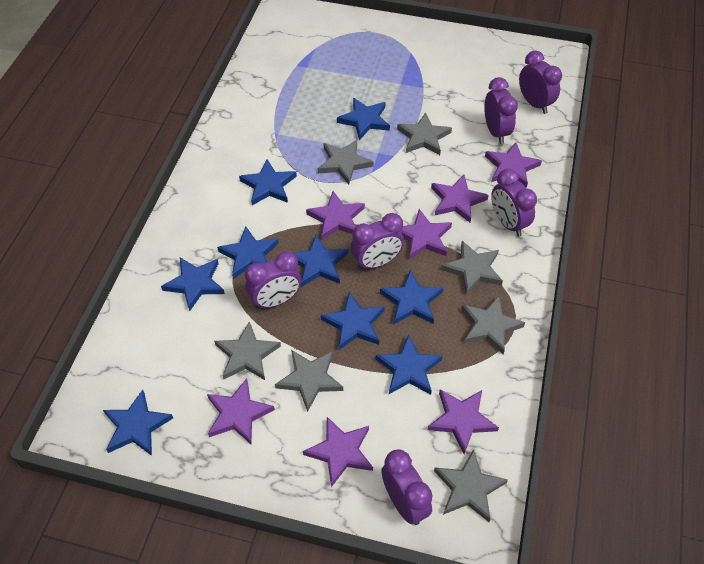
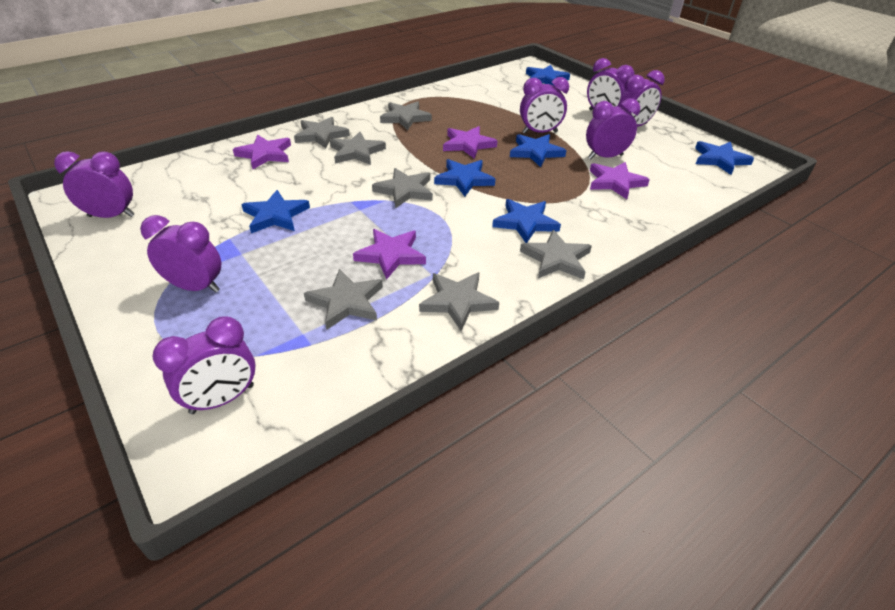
blue star: [103,390,173,456] [161,257,225,311] [217,226,279,279] [239,159,297,205] [293,235,348,287] [321,292,384,350] [337,98,390,140] [376,335,443,395] [380,270,443,324] = 9 -> [241,190,310,233] [434,159,495,196] [492,199,561,243] [510,134,566,167] [526,65,570,86] [695,141,754,175] = 6
purple clock: [245,251,301,309] [351,213,404,270] [381,449,432,525] [484,77,518,144] [491,169,537,237] [519,51,562,114] = 6 -> [54,151,135,218] [140,215,221,293] [153,316,255,414] [520,77,569,134] [586,98,640,159] [587,58,635,110] [618,70,665,127] = 7
purple star: [207,379,275,444] [303,417,373,487] [306,191,365,240] [401,209,452,259] [428,390,499,454] [431,175,489,223] [485,142,542,188] = 7 -> [233,135,291,169] [353,229,426,280] [443,126,497,159] [590,162,650,199] = 4

